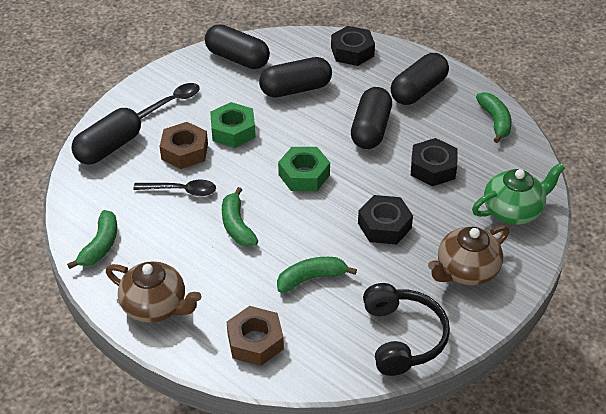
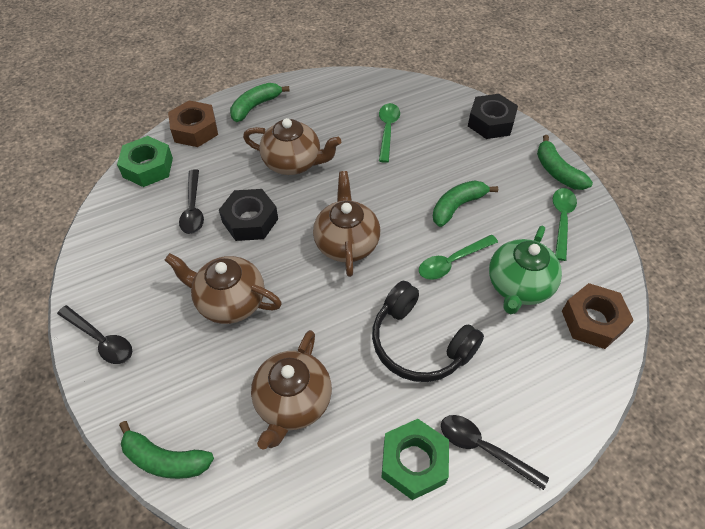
black capsule: [71,108,141,165] [205,24,270,69] [259,57,332,98] [351,87,392,149] [391,53,449,105] = 5 -> none = 0
black nut: [331,26,375,66] [358,195,413,245] [411,138,458,186] = 3 -> [219,189,278,241] [468,94,518,139] = 2
black spoon: [133,180,216,196] [137,83,200,119] = 2 -> [57,305,132,364] [179,169,204,234] [441,415,549,490] = 3
brown teapot: [106,261,201,323] [428,225,509,286] = 2 -> [165,253,282,324] [243,118,341,175] [251,330,332,450] [313,171,380,277] = 4
green spoon: none = 0 -> [379,103,400,163] [419,235,498,280] [553,188,577,261] = 3

